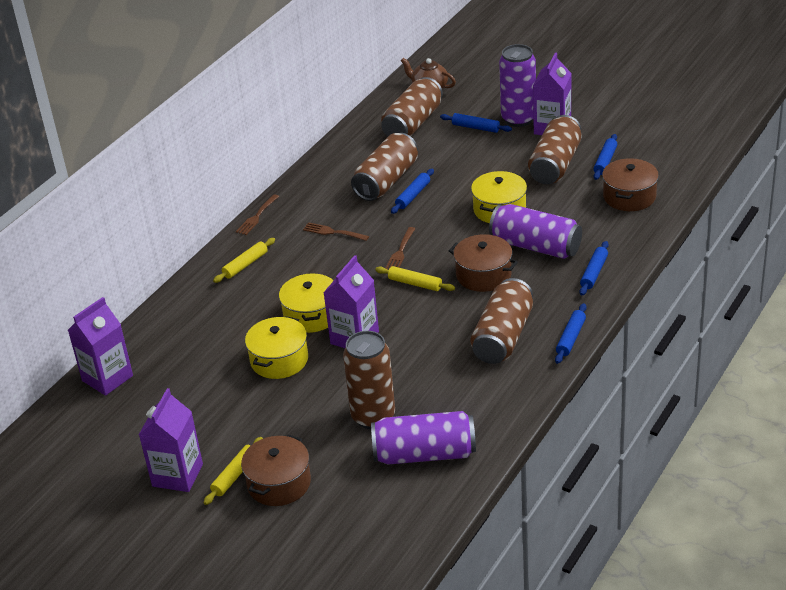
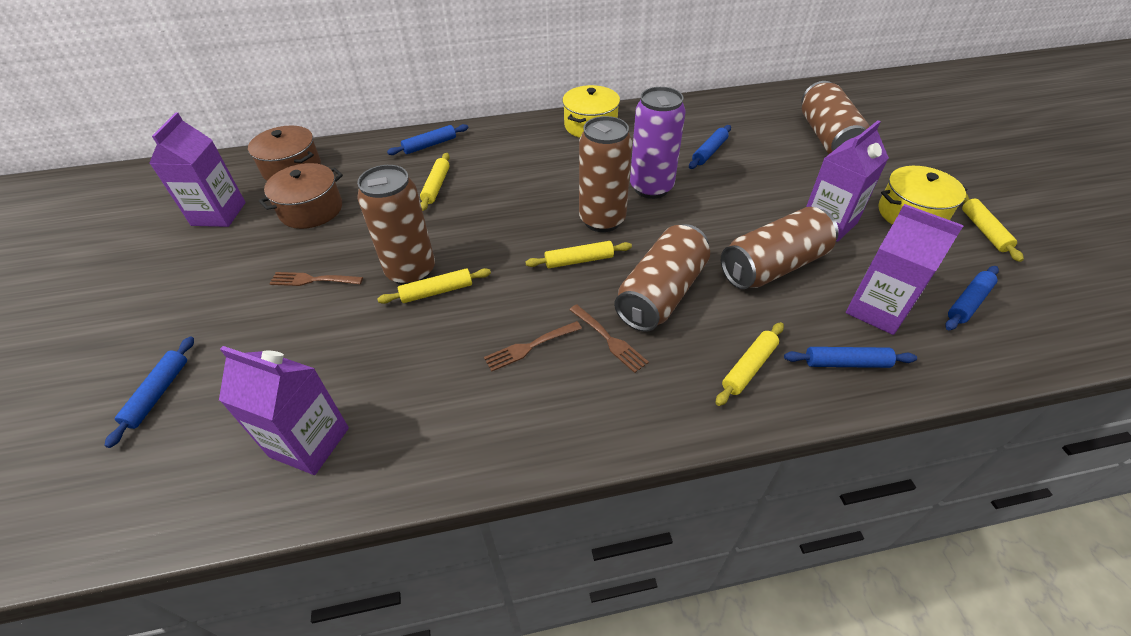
brown pot: [241,435,311,506] [449,234,518,292] [602,158,659,211] = 3 -> [248,126,321,181] [259,163,343,229] = 2
brown teapot: [401,58,456,88] = 1 -> none = 0
purple can: [371,411,476,465] [489,204,582,259] [499,44,536,127] = 3 -> [630,87,686,199] = 1
yellow pot: [245,316,308,379] [279,273,334,333] [471,171,527,223] = 3 -> [562,85,620,138] [879,166,967,225] = 2
yellow rolling pin: [204,437,263,505] [213,238,275,283] [375,266,455,291] = 3 -> [377,268,491,304] [420,153,450,211] [525,241,632,268] [716,322,784,406] [962,193,1024,262] = 5

